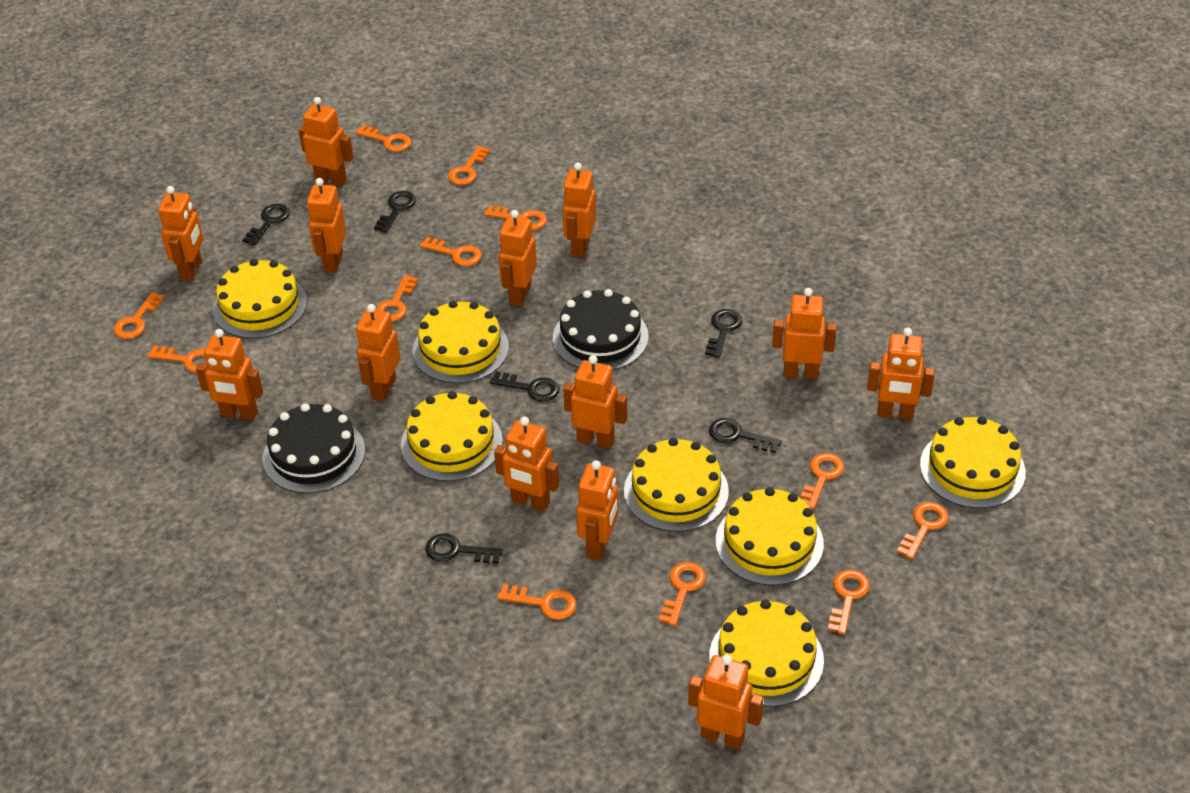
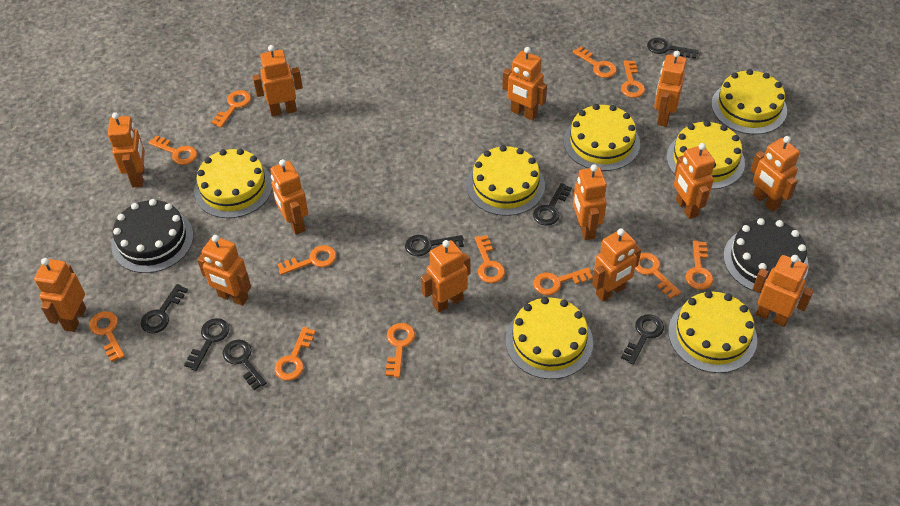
black key: [242,204,290,245] [374,191,416,233] [425,533,503,564] [490,372,560,402] [705,309,743,358] [709,418,781,453] = 6 -> [141,284,188,333] [184,318,229,371] [223,340,267,390] [405,235,464,256] [533,183,572,226] [621,314,664,365] [647,37,699,59] = 7

